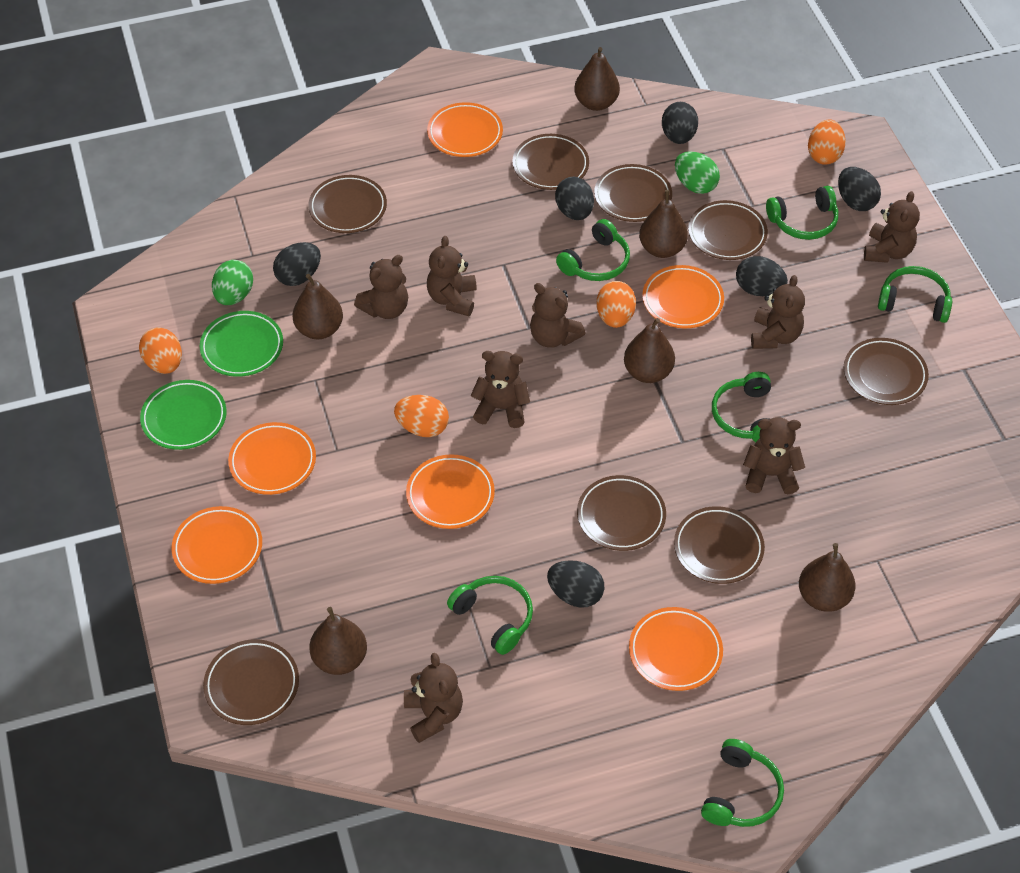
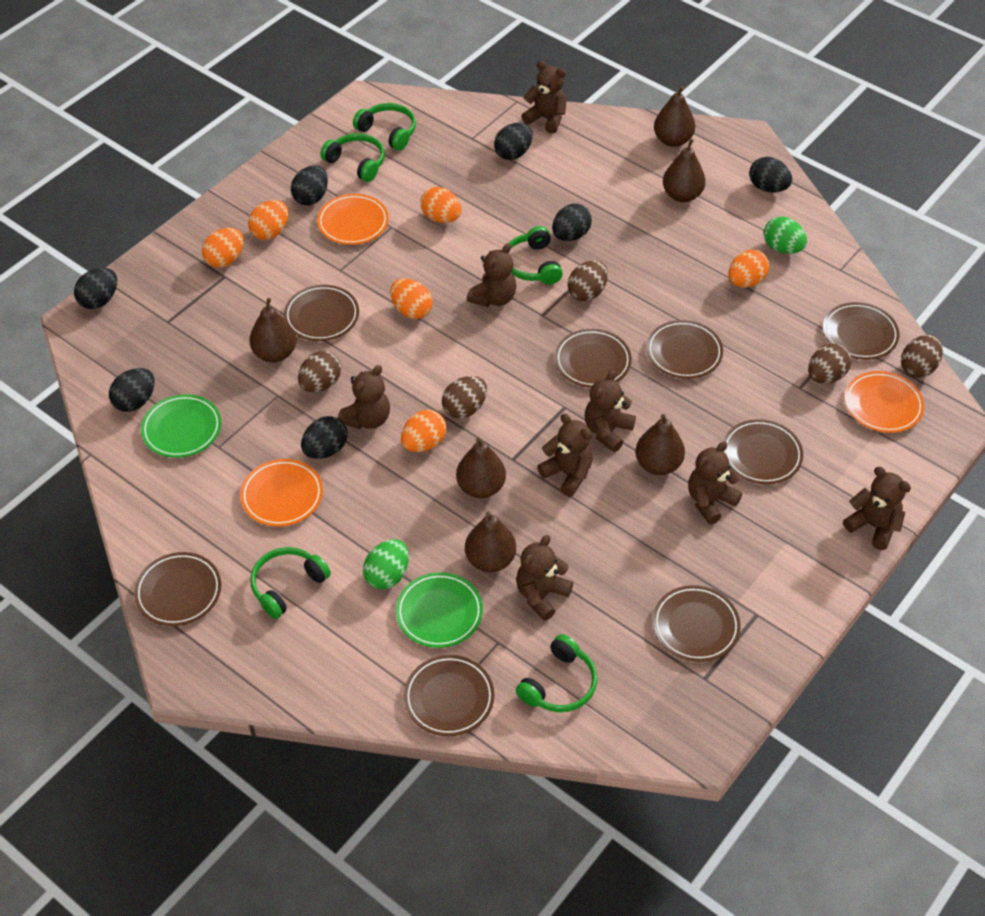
black egg: [273,242,321,286] [547,560,604,608] [555,177,594,220] [662,102,698,144] [736,256,788,296] [838,167,881,211] = 6 -> [74,268,117,309] [109,368,155,412] [291,165,328,205] [301,416,347,459] [494,123,533,160] [552,204,592,241] [749,157,792,192] = 7
brown egg: none = 0 -> [298,351,341,392] [442,376,487,419] [568,260,608,302] [808,344,851,384] [901,335,943,378] = 5
green headphones: [447,576,533,655] [556,219,630,281] [701,739,784,827] [712,372,771,442] [766,186,838,240] [878,266,952,323] = 6 -> [250,547,331,619] [320,133,385,182] [353,103,416,151] [509,226,563,285] [516,634,597,712] = 5
orange egg: [139,327,182,374] [394,395,449,437] [596,281,636,328] [808,119,846,165] = 4 -> [202,228,244,268] [248,200,289,240] [390,278,433,319] [401,410,446,452] [420,187,461,223] [728,249,769,288] = 6
orange plate: [172,506,262,584] [228,422,316,495] [406,455,495,529] [427,102,503,157] [629,607,723,691] [642,265,724,328] = 6 -> [240,459,323,527] [317,194,389,245] [844,371,924,433] = 3

